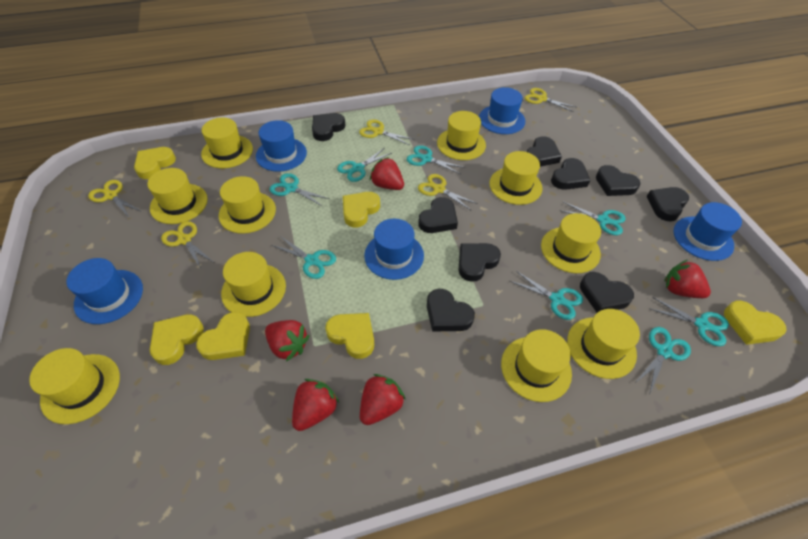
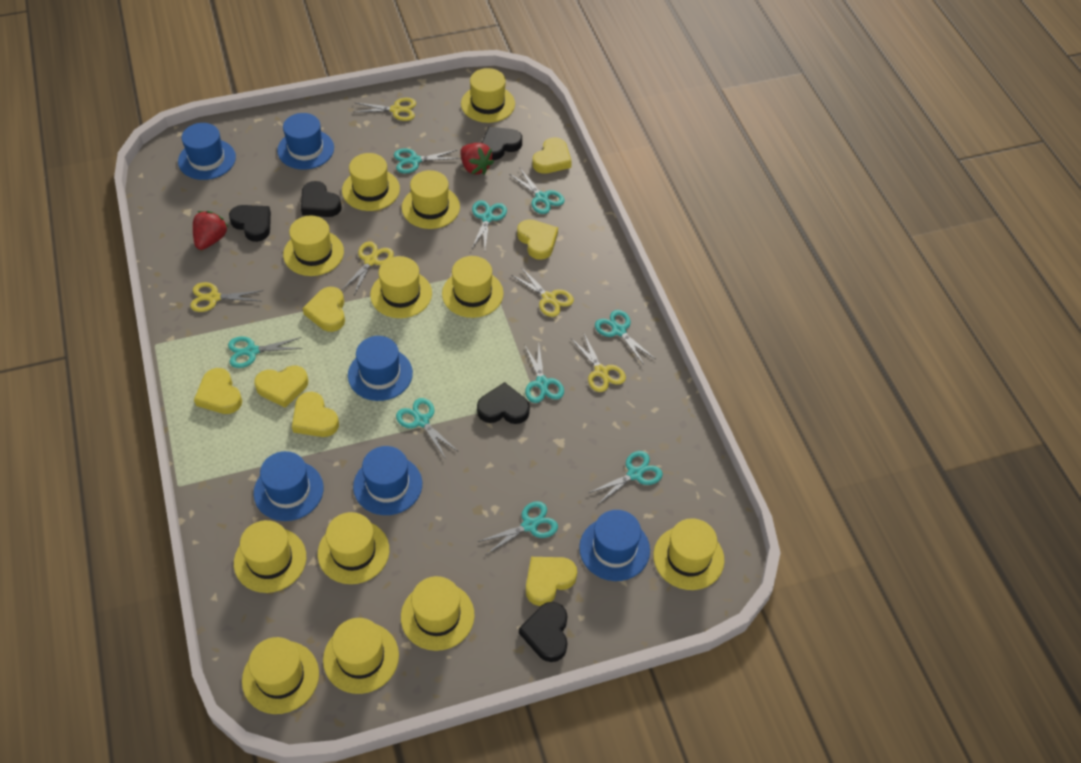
black heart: [312,113,345,141] [418,197,458,233] [427,289,475,331] [459,243,501,282] [527,136,562,167] [551,158,590,190] [580,272,634,312] [596,165,640,196] [646,187,689,221] = 9 -> [229,205,271,242] [301,181,342,217] [477,382,530,424] [482,127,522,160] [519,602,567,662] = 5
blue hat: [66,258,143,324] [256,120,307,172] [364,219,424,280] [479,87,525,134] [674,202,742,261] = 5 -> [178,123,236,180] [254,451,324,521] [277,113,334,169] [348,336,413,401] [353,446,422,515] [579,510,650,581] = 6
red strawberry: [265,320,309,362] [292,379,339,431] [360,374,406,425] [370,157,404,190] [664,260,711,298] = 5 -> [193,211,229,250] [460,143,494,175] = 2
turquoise scissors: [269,173,330,207] [271,237,336,279] [337,148,392,182] [407,145,465,174] [510,271,583,320] [559,201,626,235] [634,327,691,395] [649,297,729,346] = 8 -> [228,337,303,368] [394,148,460,173] [396,398,459,459] [471,200,507,250] [478,501,558,555] [509,168,565,214] [524,344,564,403] [588,451,663,504] [595,310,655,365] = 9
yellow hat: [29,348,120,424] [147,168,208,224] [201,117,253,168] [219,176,276,234] [221,252,286,317] [437,111,486,160] [489,151,542,205] [501,329,572,402] [541,213,601,273] [567,309,640,379] = 10 -> [234,520,306,593] [242,637,319,714] [283,215,344,276] [318,512,389,584] [323,618,399,694] [342,153,400,211] [370,256,432,318] [401,576,475,651] [402,170,460,229] [442,256,504,318] [461,68,515,123] [653,518,724,590] = 12
yellow heart: [134,147,176,179] [150,314,204,365] [196,312,250,360] [325,313,374,359] [343,192,380,227] [724,300,786,345] = 6 -> [194,368,242,414] [254,365,308,408] [292,392,339,437] [302,287,345,332] [517,219,558,260] [526,557,577,606] [532,137,572,174] = 7

